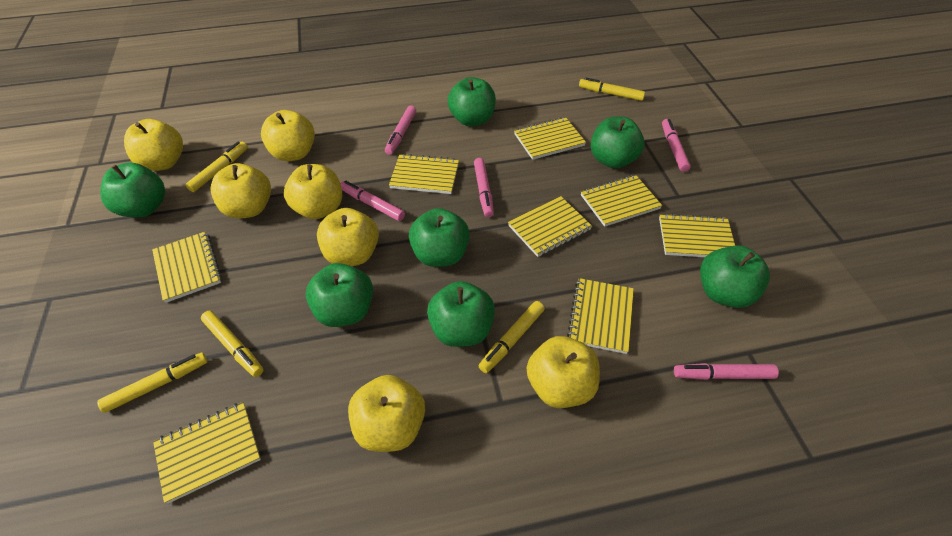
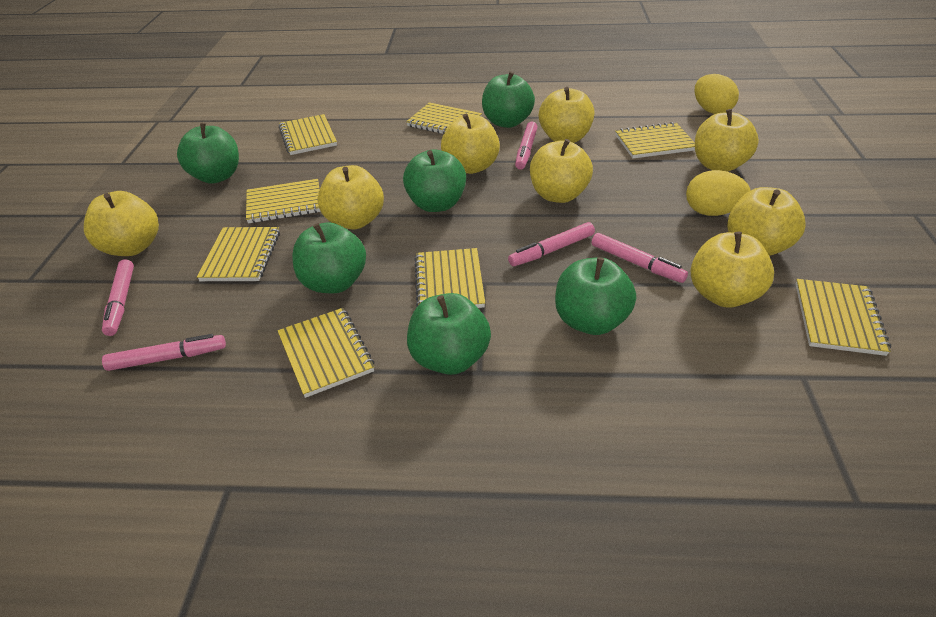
green apple: [100,162,165,217] [306,263,373,327] [409,208,470,267] [427,281,495,347] [447,77,496,126] [591,116,644,168] [700,245,770,308] = 7 -> [177,123,239,184] [292,222,366,293] [403,149,466,212] [407,293,491,375] [482,71,535,128] [555,257,636,335] = 6
yellow apple: [124,119,183,171] [211,163,271,219] [261,110,315,161] [284,164,342,219] [317,208,379,266] [348,375,425,452] [527,336,600,408] = 7 -> [84,191,159,256] [317,165,384,229] [441,113,500,174] [530,139,593,203] [539,87,594,143] [690,232,774,307] [695,109,759,172] [727,187,805,256] = 8
yellow egg: none = 0 -> [686,170,751,216] [694,74,739,114] = 2
yellow marker: [97,352,208,413] [186,142,248,192] [201,311,264,377] [479,301,545,373] [579,77,645,101] = 5 -> none = 0

